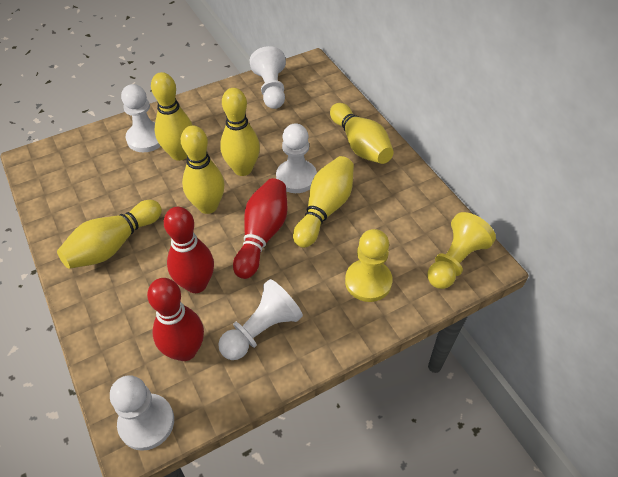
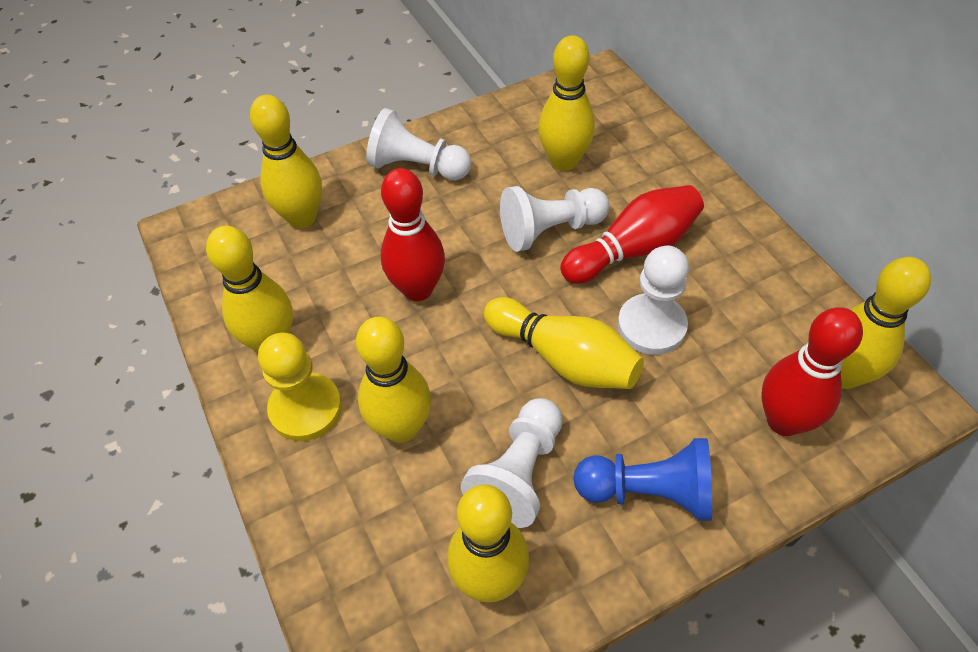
blue pawn: none = 0 -> [573,438,712,521] = 1
white pawn: [110,375,174,451] [121,84,161,152] [218,279,303,360] [250,46,286,109] [276,123,317,193] = 5 -> [366,108,471,181] [461,398,563,528] [500,186,610,252] [618,246,689,355] = 4
yellow bowling pin: [57,200,162,269] [151,72,192,161] [181,125,225,214] [220,88,260,176] [293,156,354,248] [330,103,394,164] = 6 -> [206,226,293,352] [250,95,322,228] [356,317,431,443] [447,485,529,602] [484,297,644,389] [538,35,595,171] [841,257,931,389] = 7
yellow pawn: [345,229,392,302] [427,212,496,289] = 2 -> [258,333,342,441] = 1

